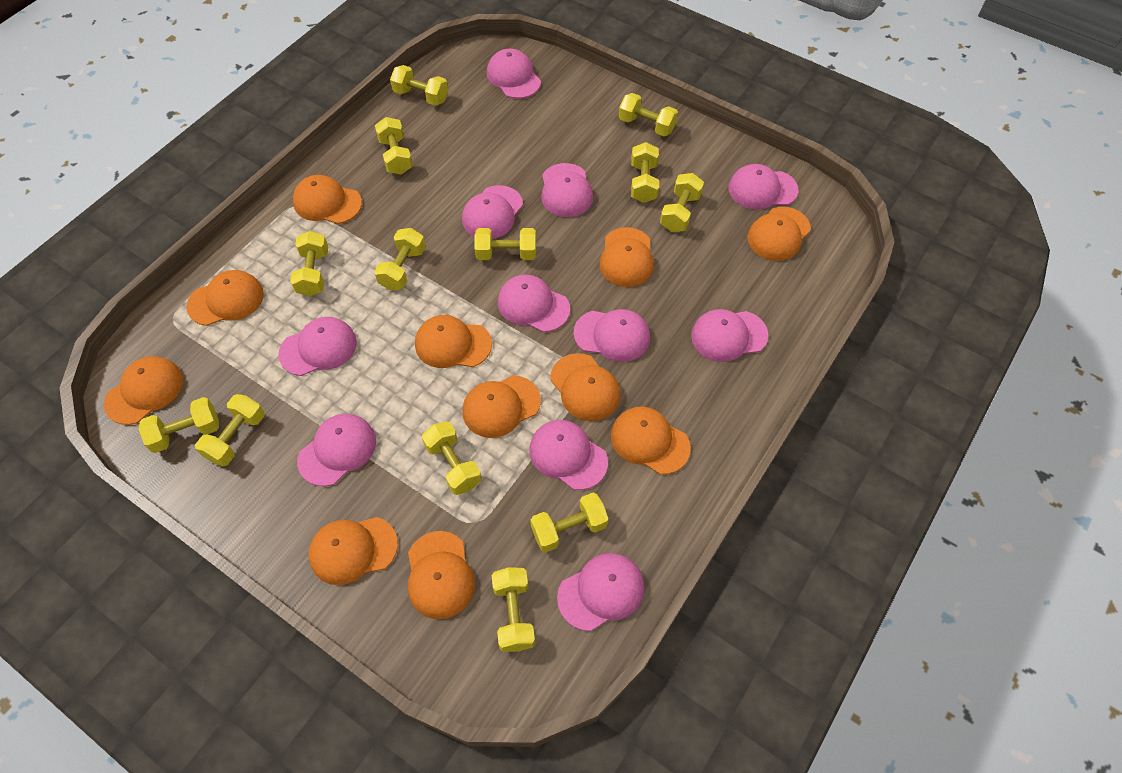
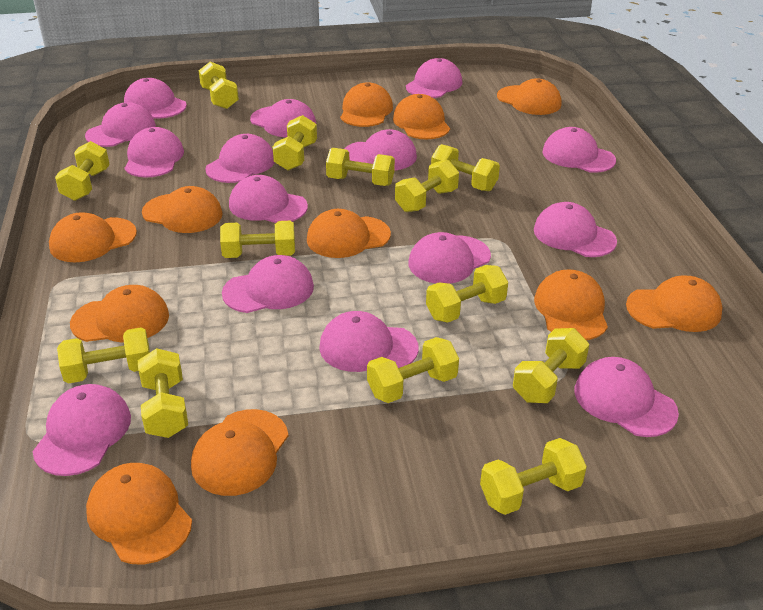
pink cap: [278,317,357,376] [297,414,376,486] [462,185,523,239] [487,49,541,99] [497,275,570,332] [529,420,608,490] [541,163,593,217] [557,553,644,631] [574,309,650,362] [691,309,768,362] [728,164,798,210] = 11 -> [33,384,131,476] [85,102,156,147] [124,78,187,119] [124,127,184,178] [205,134,275,183] [222,255,314,313] [229,175,308,223] [250,99,316,137] [319,311,419,372] [344,129,417,170] [406,58,462,98] [408,232,491,284] [534,202,617,257] [542,127,616,173] [574,357,679,437] = 15

